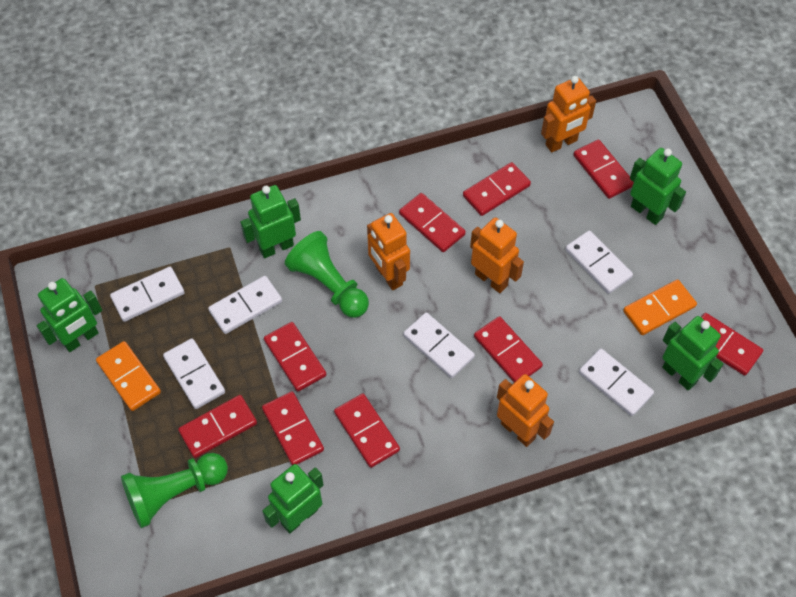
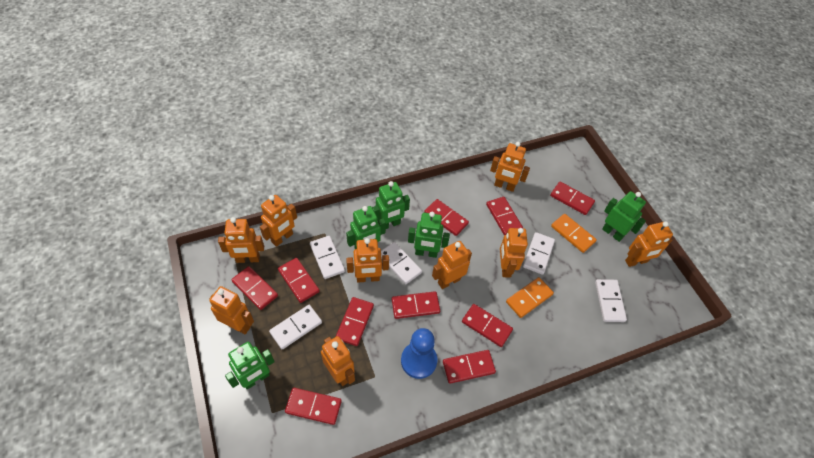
blue pawn: none = 0 -> [401,328,437,379] = 1
green pawn: [121,453,228,528] [285,231,369,318] = 2 -> none = 0
orange robot: [367,213,410,290] [470,217,524,293] [497,374,554,447] [541,76,596,152] = 4 -> [209,286,254,334] [218,217,264,263] [260,195,297,247] [321,336,355,386] [346,238,389,283] [432,241,472,289] [490,142,530,192] [500,228,528,278] [625,221,673,267] = 9
red domino: [178,395,257,458] [262,391,324,465] [264,322,326,392] [334,393,400,468] [399,193,466,252] [463,162,531,216] [474,316,543,383] [573,139,634,199] [701,313,763,376] = 9 -> [231,266,278,310] [278,258,320,303] [285,388,342,425] [336,297,374,346] [392,291,440,319] [424,199,469,236] [443,350,496,384] [462,304,513,347] [486,197,523,236] [550,182,595,215] = 10
white domino: [110,267,185,322] [163,338,225,409] [208,276,282,334] [403,312,475,378] [565,230,633,294] [579,349,654,416] = 6 -> [269,305,322,349] [310,236,345,279] [381,242,422,284] [523,232,555,275] [595,279,627,322] = 5

